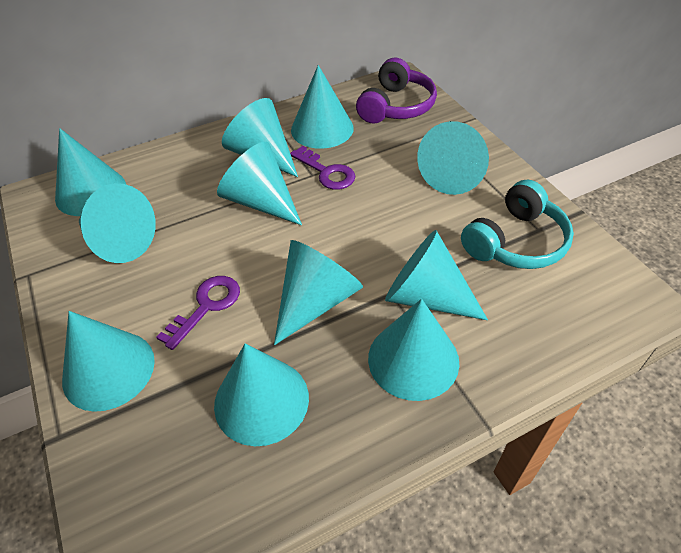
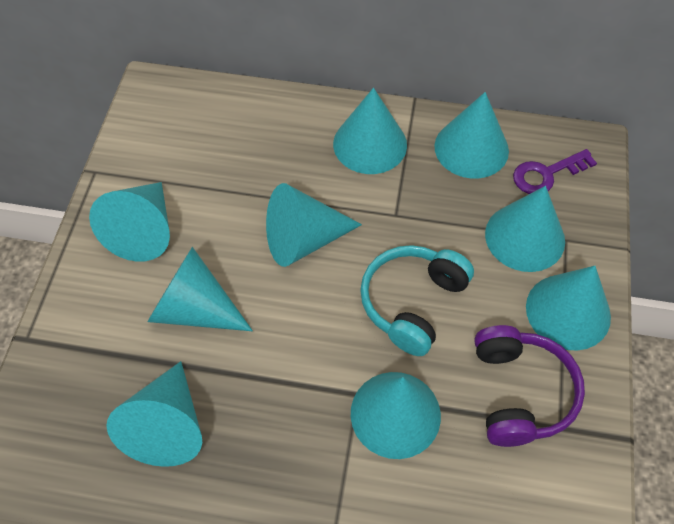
purple key: [156,276,240,350] [290,146,355,190] = 2 -> [513,149,597,194] = 1
turquoise cone: [55,128,126,216] [62,311,155,412] [79,183,156,263] [214,343,309,446] [217,142,302,225] [222,98,298,177] [274,240,363,345] [291,65,354,149] [368,299,459,401] [385,230,488,320] [417,121,489,195] = 11 -> [89,182,170,262] [106,361,202,467] [147,247,253,331] [266,183,362,267] [333,88,407,174] [351,372,441,459] [434,92,509,179] [485,186,565,272] [526,266,611,350] = 9

